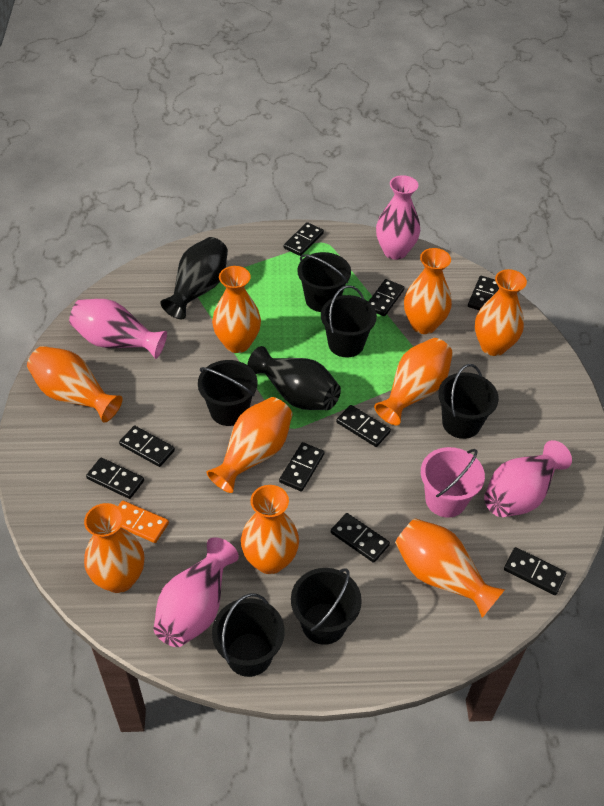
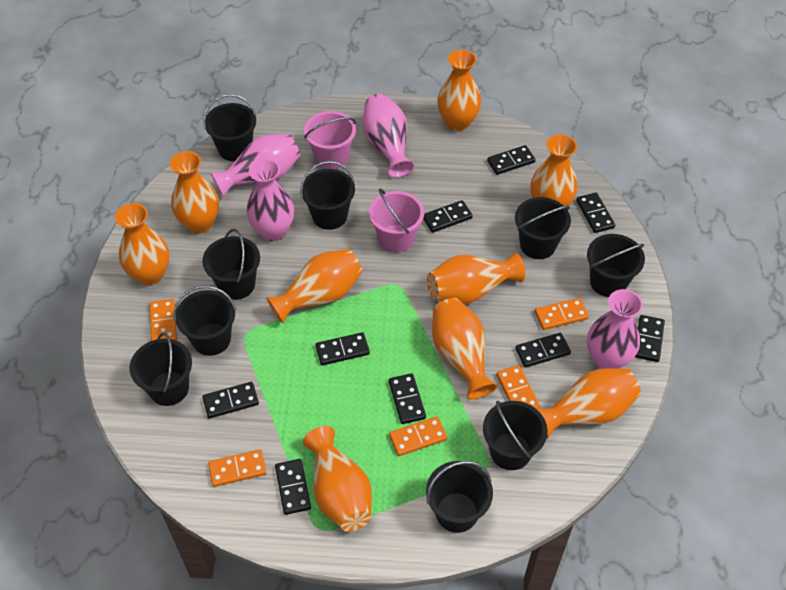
black bucket: [198,360,258,426] [212,593,285,677] [291,568,362,645] [297,252,351,312] [321,285,377,358] [438,364,499,439] = 6 -> [130,333,192,406] [174,285,236,356] [202,229,260,300] [203,94,256,161] [300,161,355,230] [426,461,493,533] [483,401,547,470] [515,197,571,259] [587,234,645,297] = 9
black vase: [160,237,228,319] [247,346,341,410] = 2 -> none = 0
orange domino: [118,501,169,543] = 1 -> [150,299,177,341] [208,449,266,487] [389,416,447,456] [496,365,540,408] [535,298,589,330] = 5
pink bucket: [421,447,485,518] = 1 -> [304,111,356,169] [369,188,424,253] = 2

